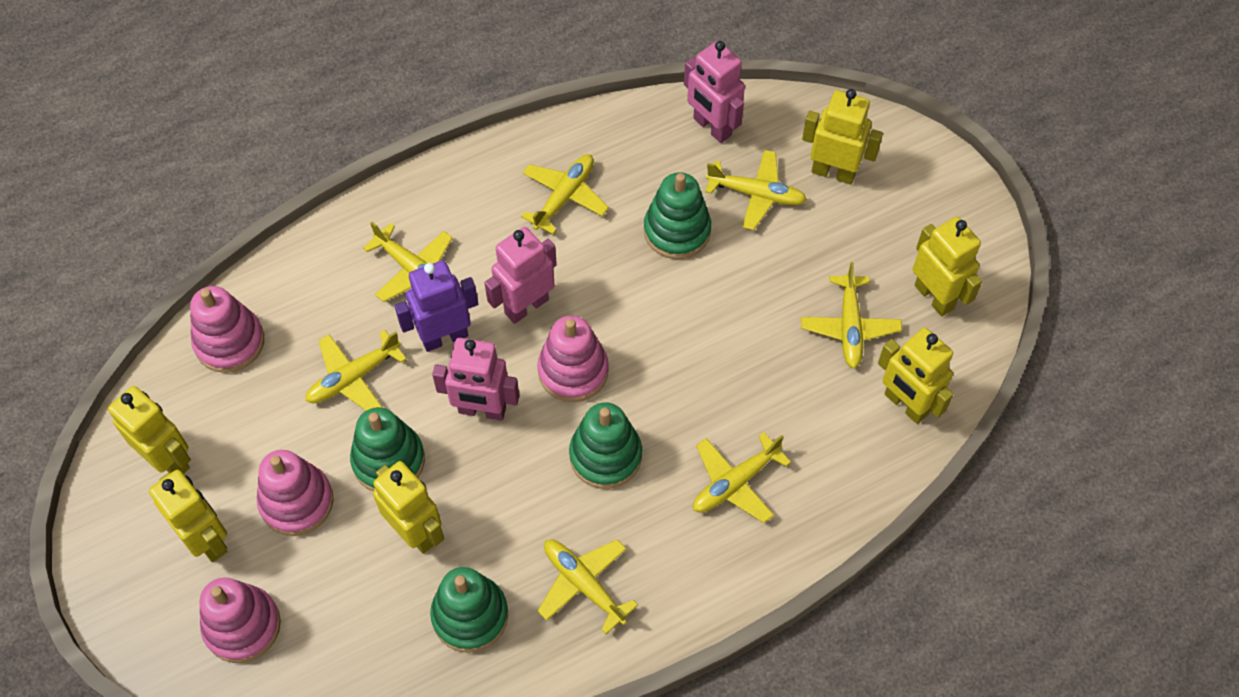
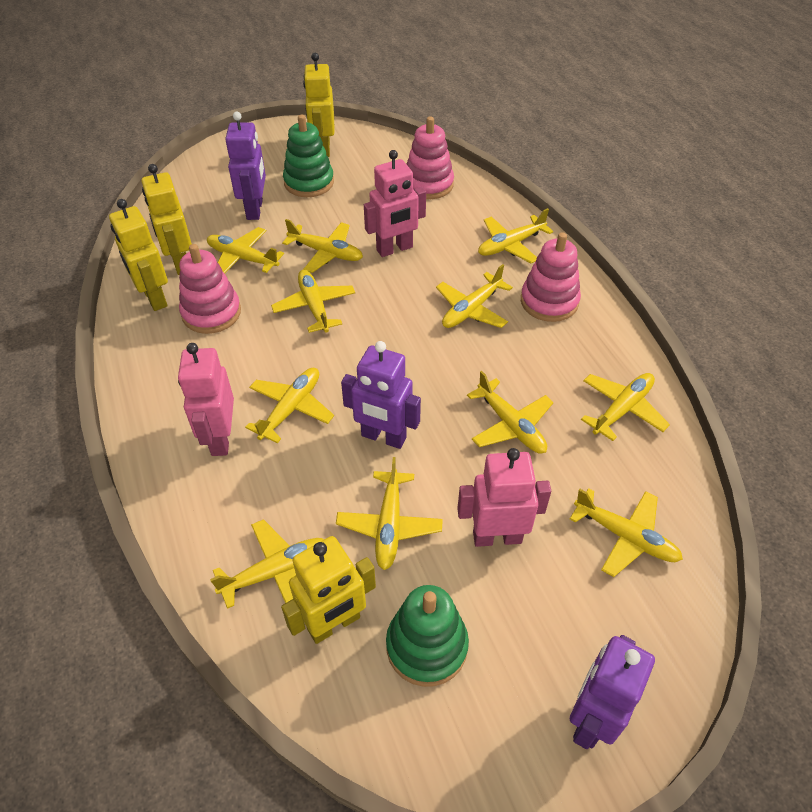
green stacking toy: [350,407,425,491] [430,567,508,653] [569,402,642,489] [644,172,711,259] = 4 -> [283,115,334,197] [386,585,469,687] = 2
pink stacking toy: [190,286,264,373] [199,578,281,663] [257,450,334,536] [537,315,609,402] = 4 -> [179,244,241,334] [407,116,454,199] [521,232,581,322] = 3
purple robot: [395,260,478,352] = 1 -> [225,112,266,220] [341,341,421,449] [570,635,655,749] = 3
yellow plane: [305,330,407,411] [363,222,452,302] [521,154,609,234] [537,539,638,634] [693,432,791,523] [705,150,807,230] [801,262,902,369] = 7 -> [207,227,284,273] [210,519,324,609] [245,368,334,444] [271,270,355,333] [282,219,363,273] [336,457,443,570] [436,264,513,328] [467,371,554,454] [478,208,553,263] [570,488,683,577] [581,373,670,441] = 11
yellow robot: [108,386,191,474] [149,470,227,562] [373,461,444,554] [802,89,883,185] [878,328,953,424] [913,217,982,316] = 6 -> [109,199,168,311] [141,164,192,275] [281,536,376,644] [303,53,334,157] = 4

